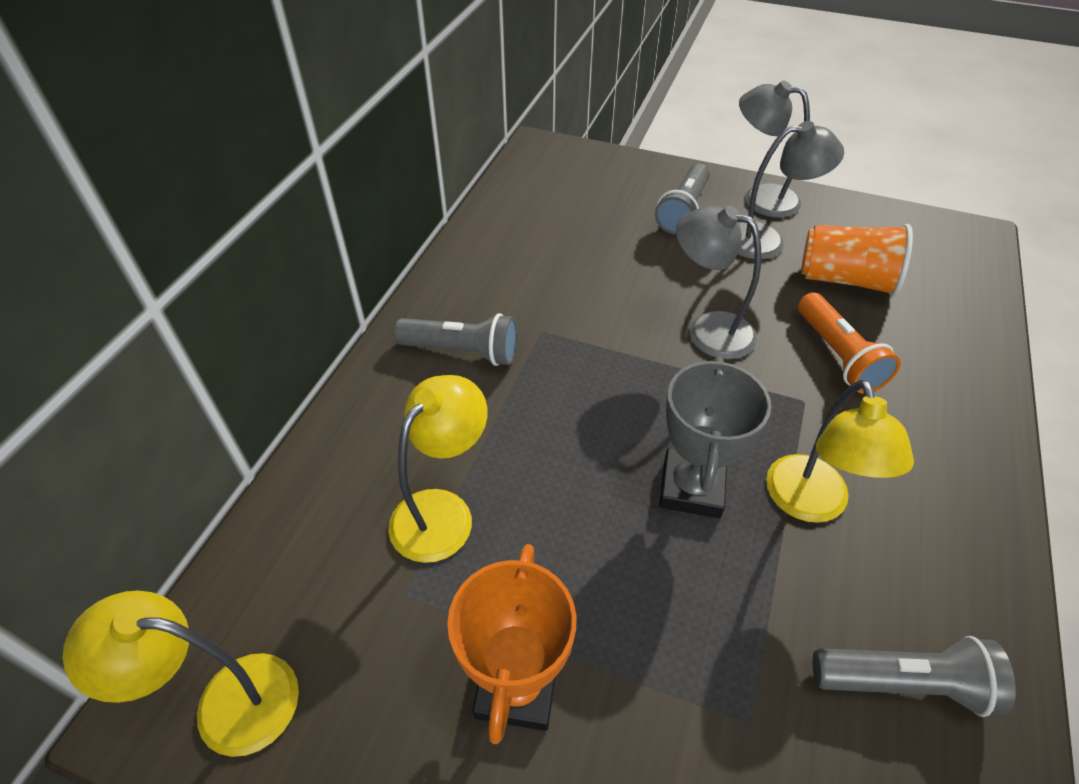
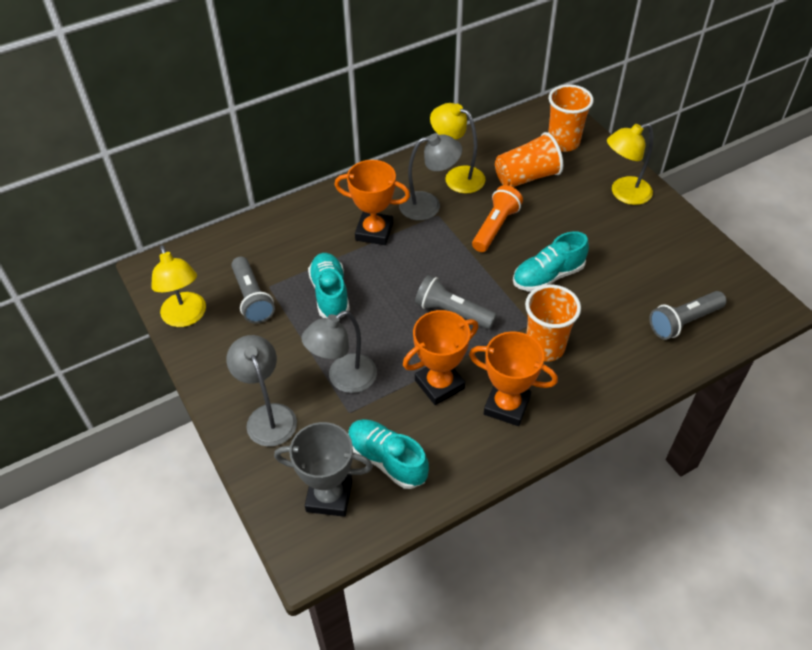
orange cup: [801,224,913,297] = 1 -> [495,132,563,187] [525,285,581,362] [548,84,594,152] = 3
orange trophy: [447,544,576,744] = 1 -> [335,160,410,245] [403,310,478,405] [469,331,558,426] = 3
turquoise shoe: none = 0 -> [308,253,350,318] [348,419,429,489] [513,231,589,292] = 3

